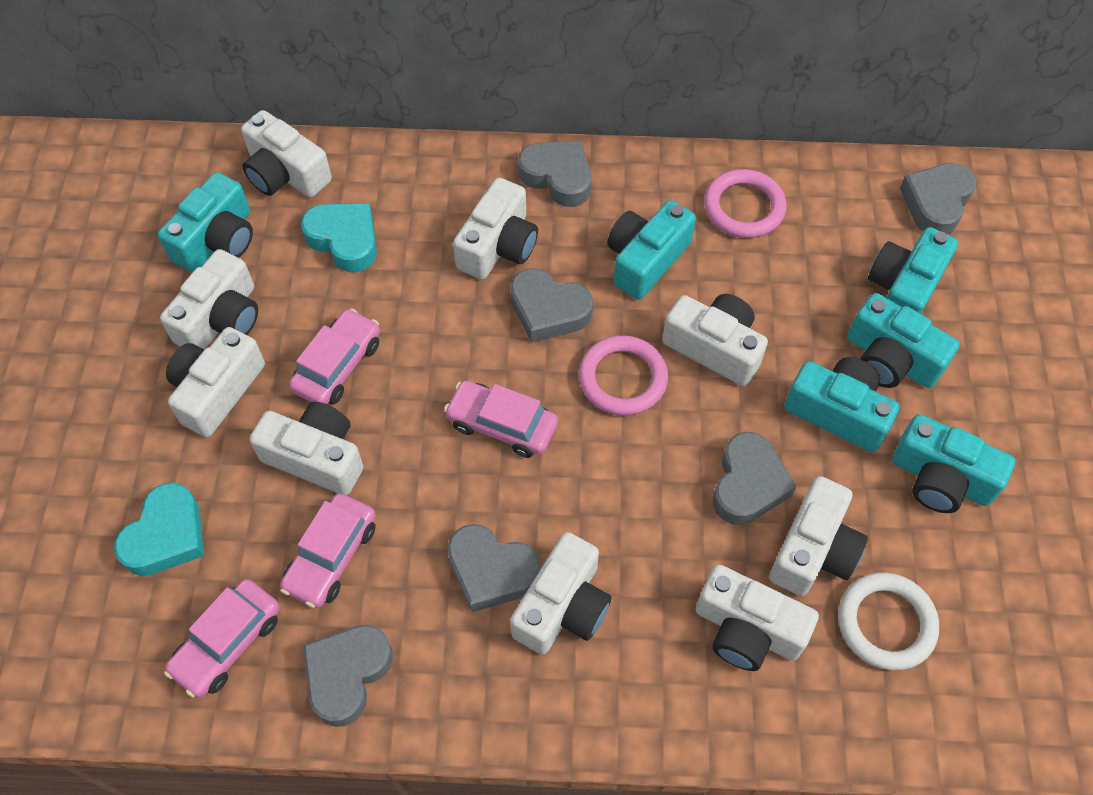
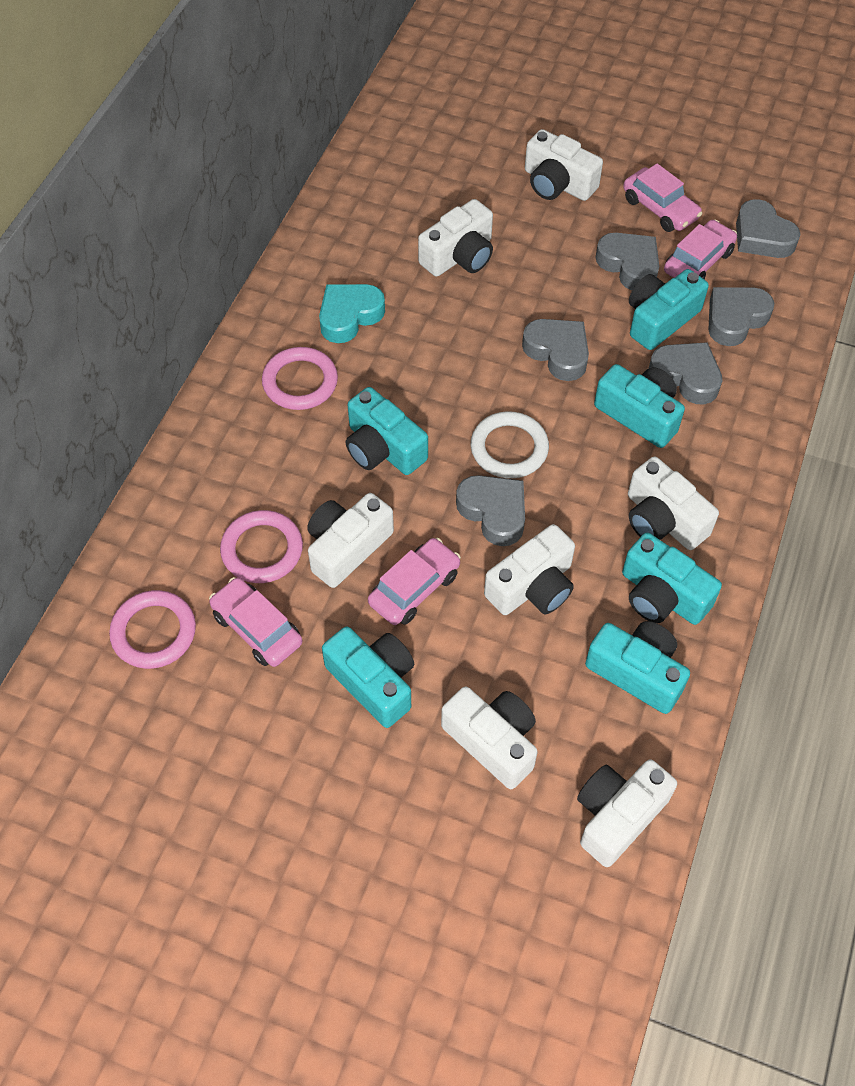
pink ring: [579,335,668,415] [704,169,787,238] = 2 -> [109,590,196,669] [220,510,303,583] [262,347,338,410] = 3
turquoise heart: [114,482,204,576] [301,203,377,272] = 2 -> [319,284,385,343] = 1
white camera: [160,249,258,350] [166,327,265,437] [241,110,332,197] [249,402,363,495] [453,178,538,279] [510,532,611,655] [662,294,768,386] [696,565,819,671] [769,476,868,596] = 9 -> [307,493,394,588] [418,199,493,277] [441,686,538,789] [484,524,575,615] [525,129,603,201] [577,760,677,867] [628,457,719,550] = 7

